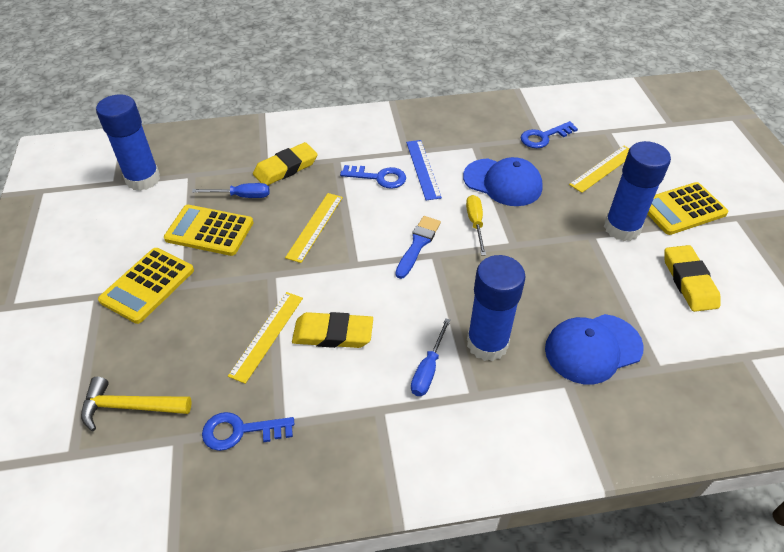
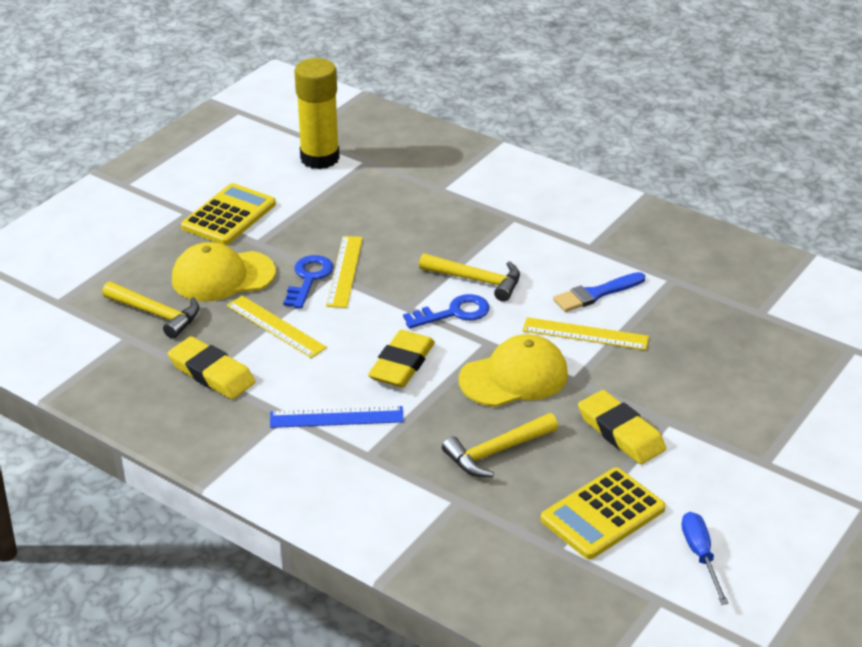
blue cap: [463,157,543,206] [545,314,644,384] = 2 -> none = 0
blue glue stick: [96,94,160,191] [467,255,526,361] [604,141,671,241] = 3 -> none = 0
blue key: [202,412,294,451] [340,165,406,189] [521,121,578,148] = 3 -> [283,255,333,309] [403,294,490,328] = 2
blue screwdriver: [192,183,270,198] [411,318,451,396] = 2 -> [681,512,729,605] = 1
yellow calculator: [98,248,194,324] [164,205,253,256] [647,182,729,235] = 3 -> [181,183,276,245] [541,468,666,559] = 2
yellow cap: none = 0 -> [172,242,276,301] [459,334,568,407] = 2
yellow glue stick: none = 0 -> [294,58,340,169] = 1
yellow hammer: [81,377,192,431] = 1 -> [102,282,199,339] [419,253,520,302] [442,413,558,477] = 3
yellow screwdriver: [466,195,486,256] = 1 -> none = 0

